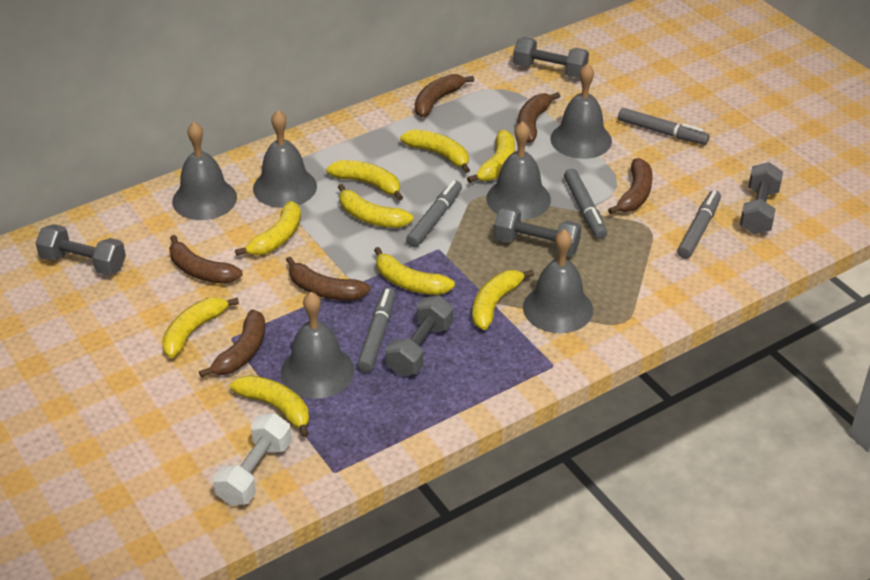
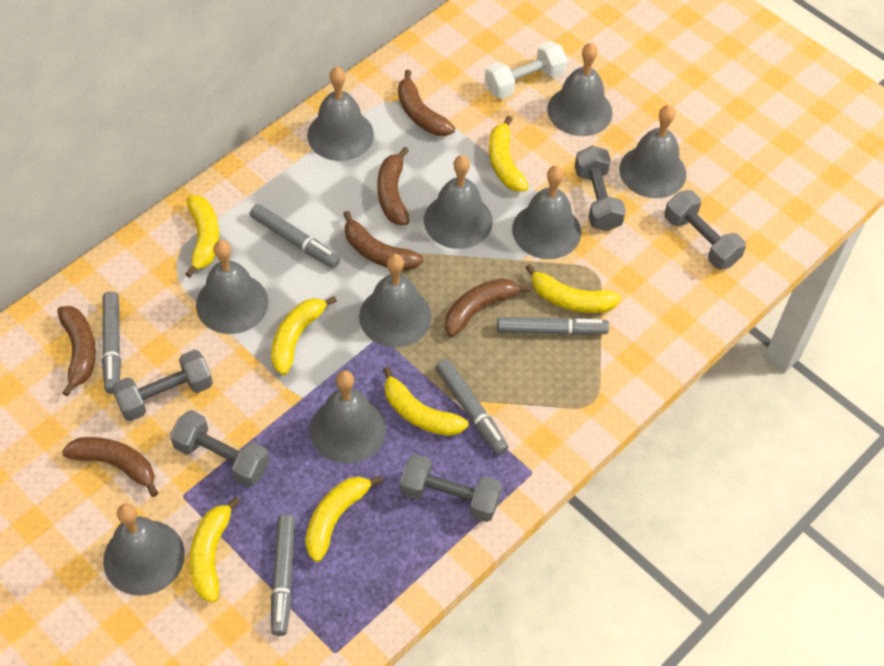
grey bell: [172,122,237,220] [253,110,317,208] [281,292,354,399] [486,121,551,220] [523,229,593,333] [550,63,612,159] = 6 -> [103,503,185,596] [196,240,269,334] [307,67,374,161] [310,370,386,464] [359,254,432,348] [424,155,493,249] [512,166,581,259] [547,42,613,136] [619,105,686,198] = 9
yellow banana: [162,297,239,358] [230,375,309,438] [235,201,301,256] [326,160,403,201] [338,184,413,228] [374,247,455,295] [400,129,470,173] [467,130,515,183] [472,270,534,330] = 9 -> [185,196,219,278] [190,497,240,603] [271,296,337,375] [305,476,383,562] [383,367,469,436] [489,116,529,192] [525,264,621,313] = 7

